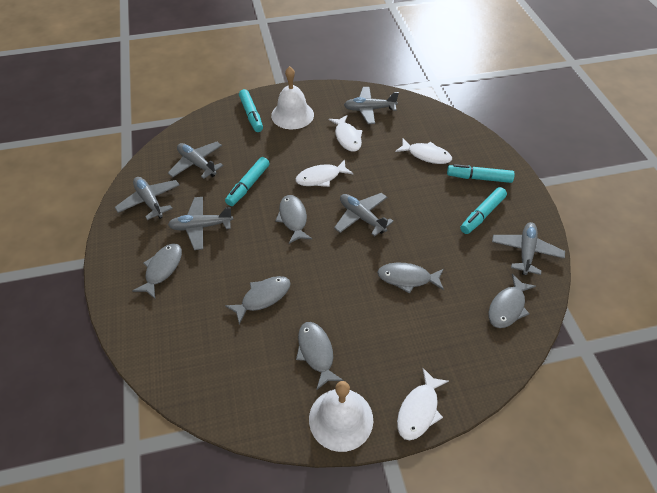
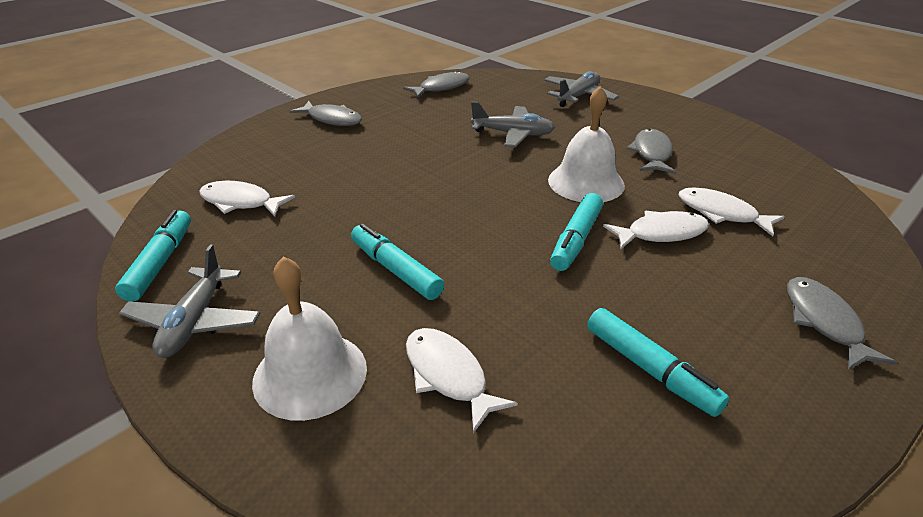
grey fish: [132,244,182,299] [225,276,291,324] [275,195,312,244] [296,322,344,390] [377,263,444,294] [488,274,536,328] = 6 -> [290,101,362,126] [403,71,470,98] [627,129,676,174] [787,277,898,370] = 4
grey plane: [115,177,180,220] [168,142,224,179] [168,197,233,250] [334,193,394,236] [344,87,399,124] [492,222,565,275] = 6 -> [119,245,260,358] [471,101,555,148] [544,71,619,107] = 3

